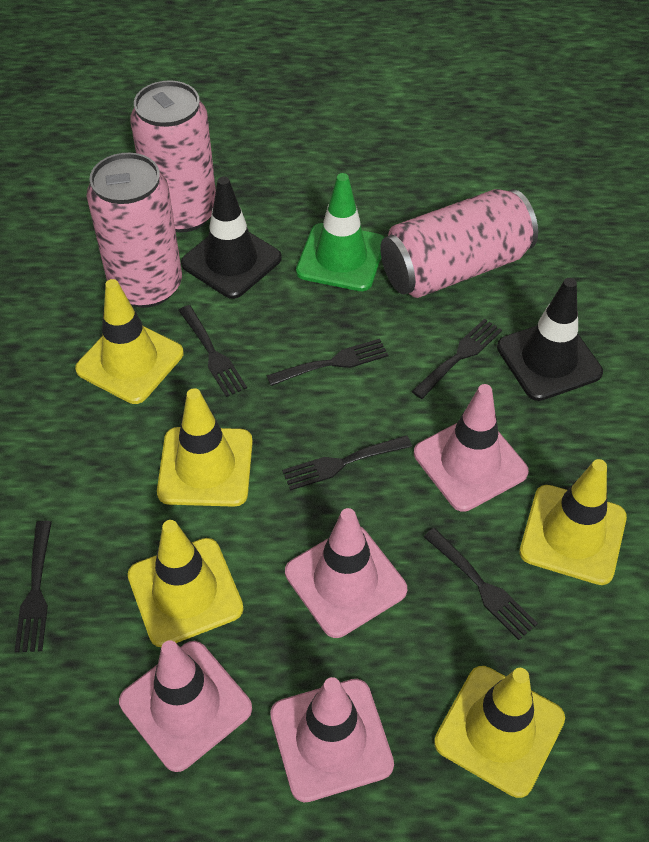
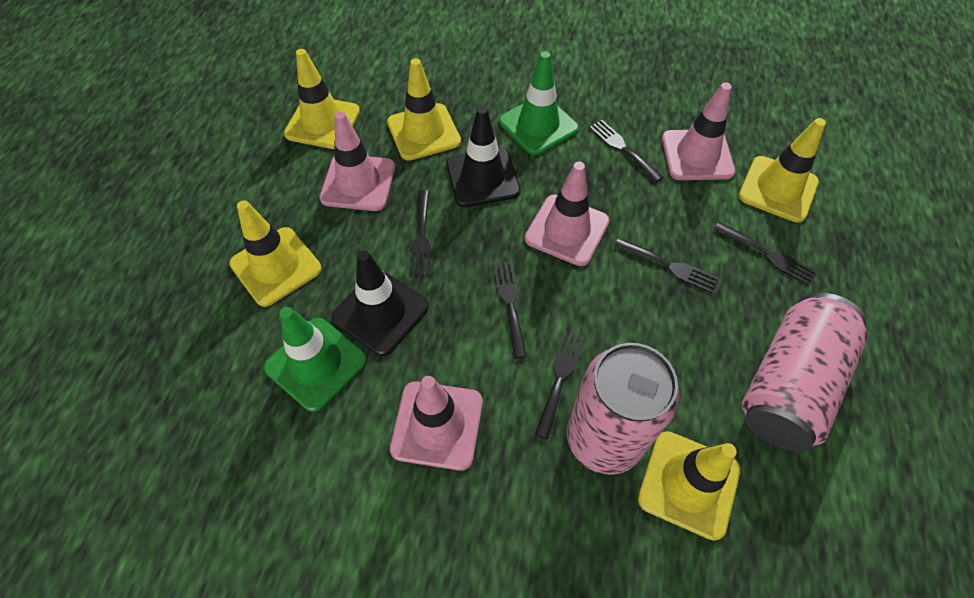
green traffic cone: [296,173,384,291] = 1 -> [264,307,367,412] [499,51,579,155] = 2
pink can: [87,153,182,308] [130,80,216,233] [380,189,538,298] = 3 -> [567,343,680,475] [742,293,868,452] = 2

